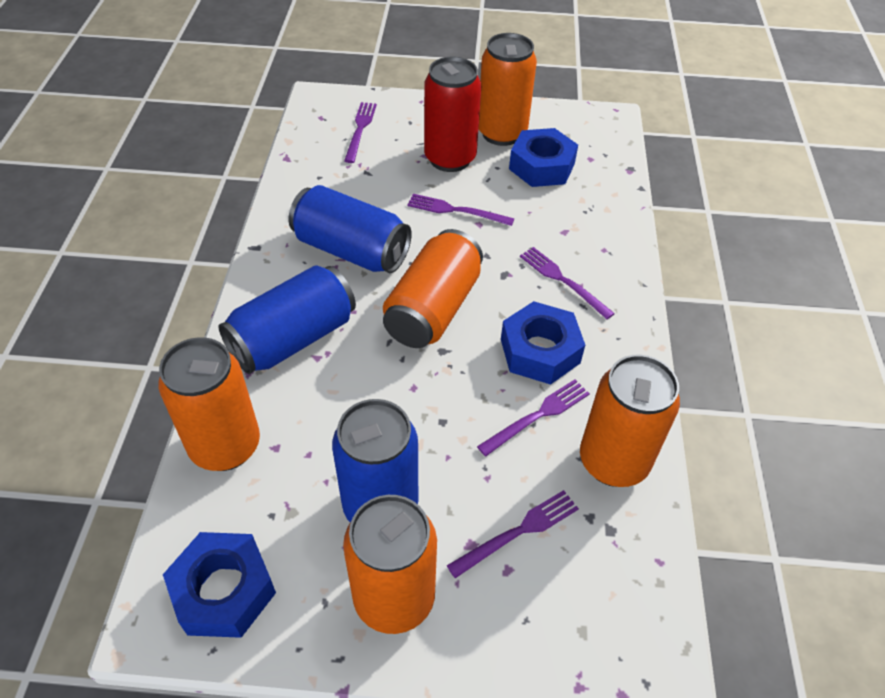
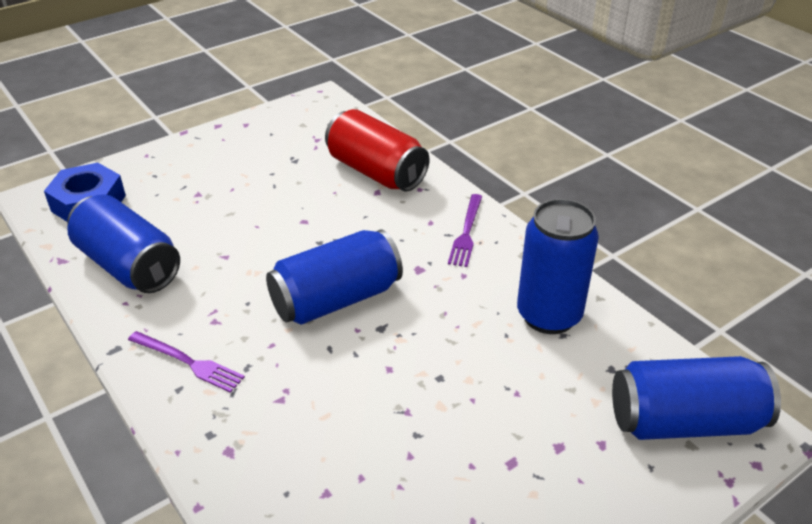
blue can: [218,265,356,374] [289,185,412,273] [332,399,418,522] = 3 -> [67,195,180,293] [266,229,403,325] [517,199,599,334] [612,356,781,440] = 4
blue nut: [163,532,276,638] [501,301,585,385] [509,128,578,187] = 3 -> [44,163,126,222] = 1
orange can: [158,337,260,471] [343,495,437,634] [383,229,483,348] [479,33,537,146] [580,354,680,487] = 5 -> none = 0
purple fork: [344,102,377,163] [407,194,514,226] [447,490,579,578] [477,379,590,456] [520,247,615,319] = 5 -> [128,331,245,393] [448,194,482,267] = 2

